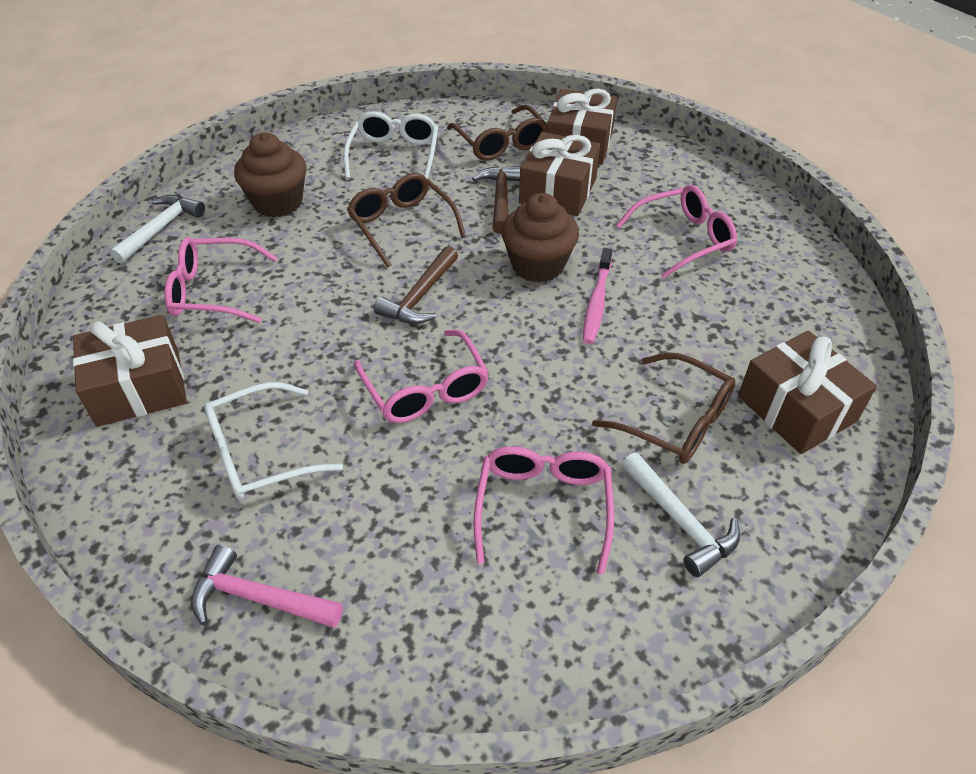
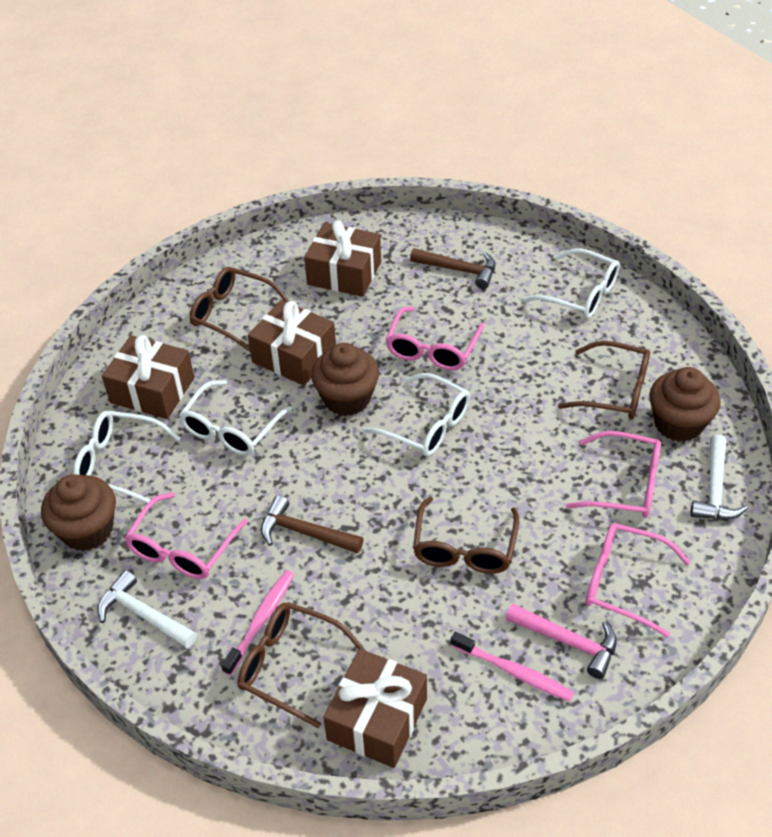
brown cupcake: [234,132,307,217] [501,193,579,283] = 2 -> [41,474,116,551] [311,343,379,416] [649,367,721,442] = 3
brown glasses: [347,173,466,268] [447,105,547,161] [592,352,735,464] = 3 -> [190,267,289,352] [237,602,363,728] [413,497,519,574] [558,341,650,419] = 4
pink toothbrush: [583,248,613,344] = 1 -> [221,570,294,676] [451,632,574,701] = 2
white glasses: [204,382,343,500] [343,111,438,179] = 2 -> [73,411,181,503] [179,380,292,456] [362,373,470,456] [523,248,620,319] = 4

